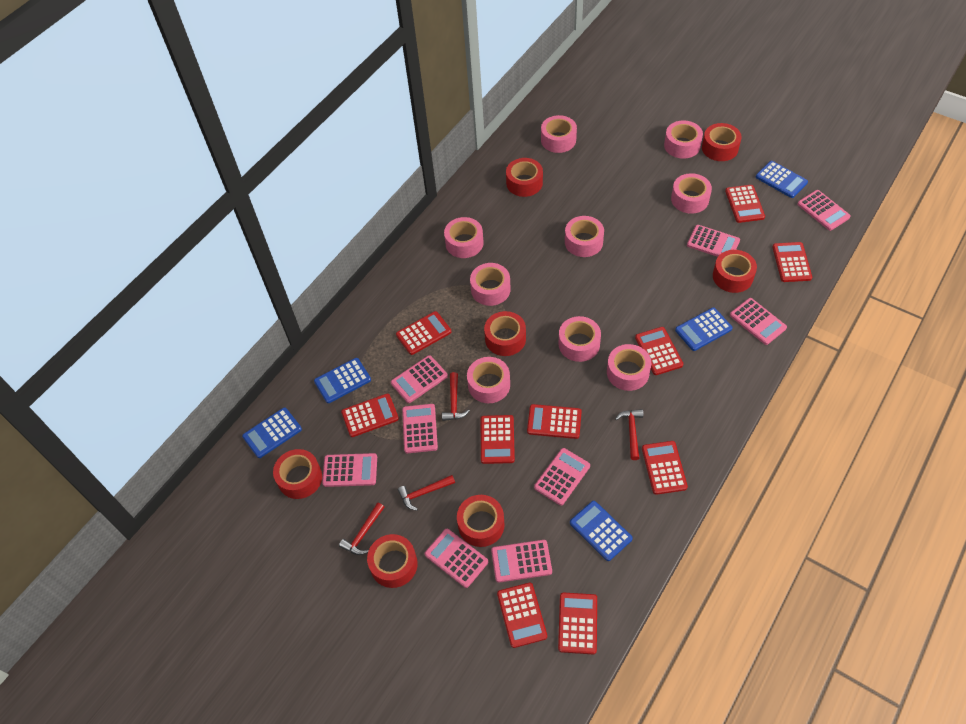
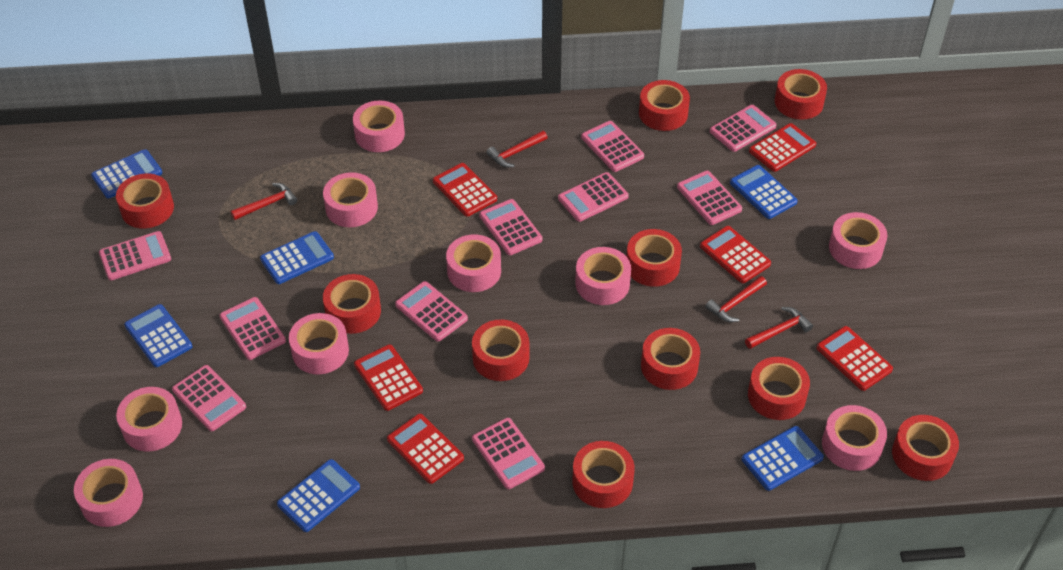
blue calculator: [242,407,302,458] [314,358,371,403] [570,501,633,561] [675,307,733,351] [756,161,808,198] = 5 -> [91,149,162,198] [124,304,192,367] [260,231,334,284] [277,459,360,532] [730,165,798,219] [741,426,824,491] = 6
pink calculator: [322,453,377,487] [391,355,448,403] [402,404,438,453] [425,529,488,588] [491,540,552,583] [534,448,590,505] [687,225,740,257] [730,298,787,345] [797,190,851,231] = 9 -> [99,231,171,280] [172,365,246,431] [220,297,286,360] [395,281,468,342] [472,418,545,489] [479,199,543,255] [558,172,629,222] [581,121,644,172] [677,171,742,225] [710,105,777,152] = 10
red calculator: [341,394,399,437] [396,311,451,355] [481,415,515,464] [497,583,547,648] [527,404,582,439] [558,593,597,654] [635,327,683,375] [642,441,688,495] [725,185,765,223] [772,242,812,282] = 10 -> [354,344,423,411] [387,414,464,484] [433,163,497,217] [700,226,771,283] [749,123,816,172] [816,326,893,391] = 6
red tape: [273,449,322,499] [367,534,418,588] [457,495,505,547] [484,311,526,356] [506,158,543,197] [702,123,742,161] [713,250,757,293] = 7 -> [116,173,174,228] [323,274,381,334] [472,319,529,381] [572,441,634,508] [627,229,682,287] [639,80,690,131] [641,328,700,390] [748,357,810,420] [775,69,827,120] [892,415,959,481] = 10

